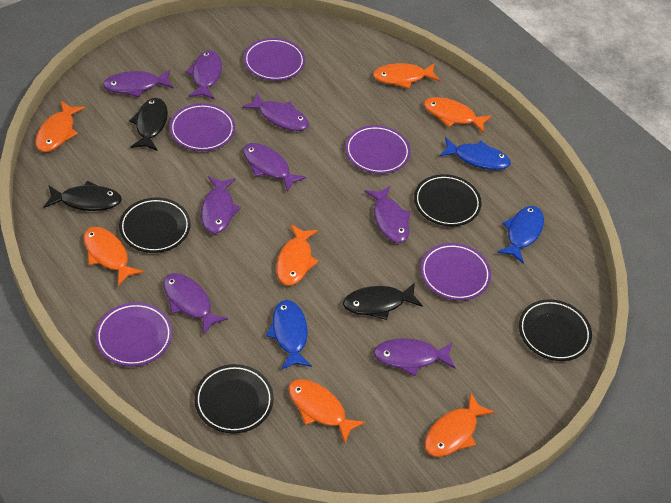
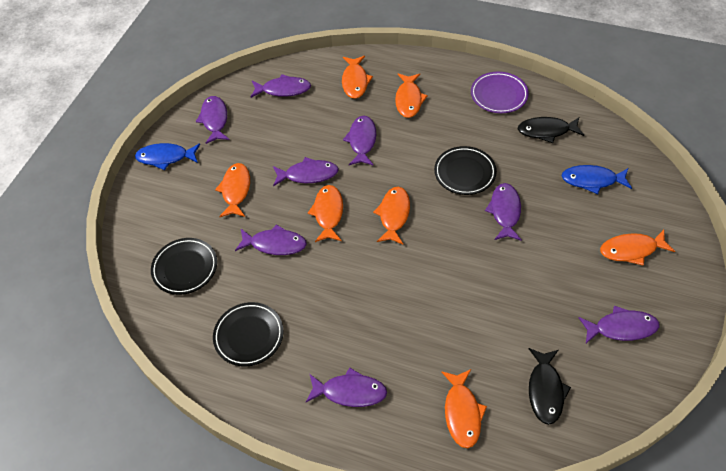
black fish: [44,181,122,211] [129,98,168,151] [343,282,423,320] = 3 -> [518,117,584,143] [528,348,571,425] = 2
black plate: [119,198,191,253] [194,364,274,433] [414,174,482,226] [519,299,592,361] = 4 -> [151,238,217,295] [213,302,283,367] [434,146,497,195] = 3
blue fish: [266,300,312,370] [439,137,511,170] [497,206,544,263] = 3 -> [135,143,200,170] [562,165,632,194] = 2
purple plate: [95,302,172,367] [169,103,235,151] [244,38,305,81] [345,125,410,174] [420,243,491,300] = 5 -> [471,72,529,113] = 1

